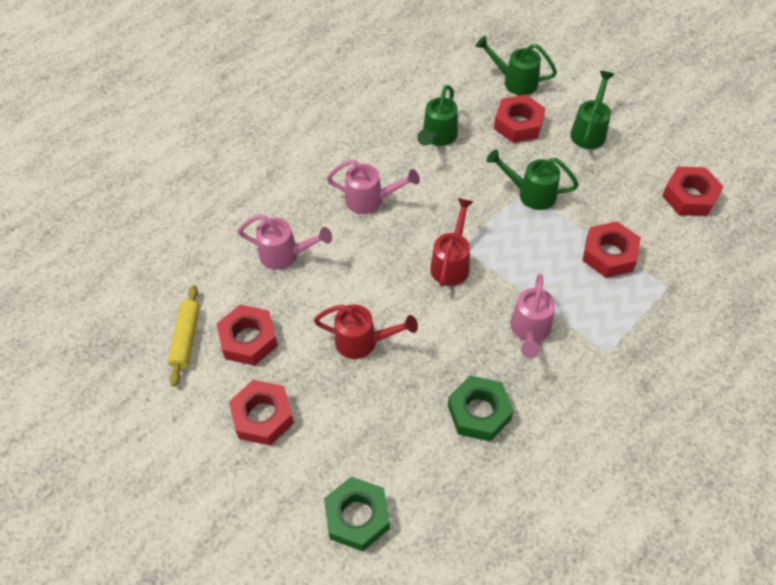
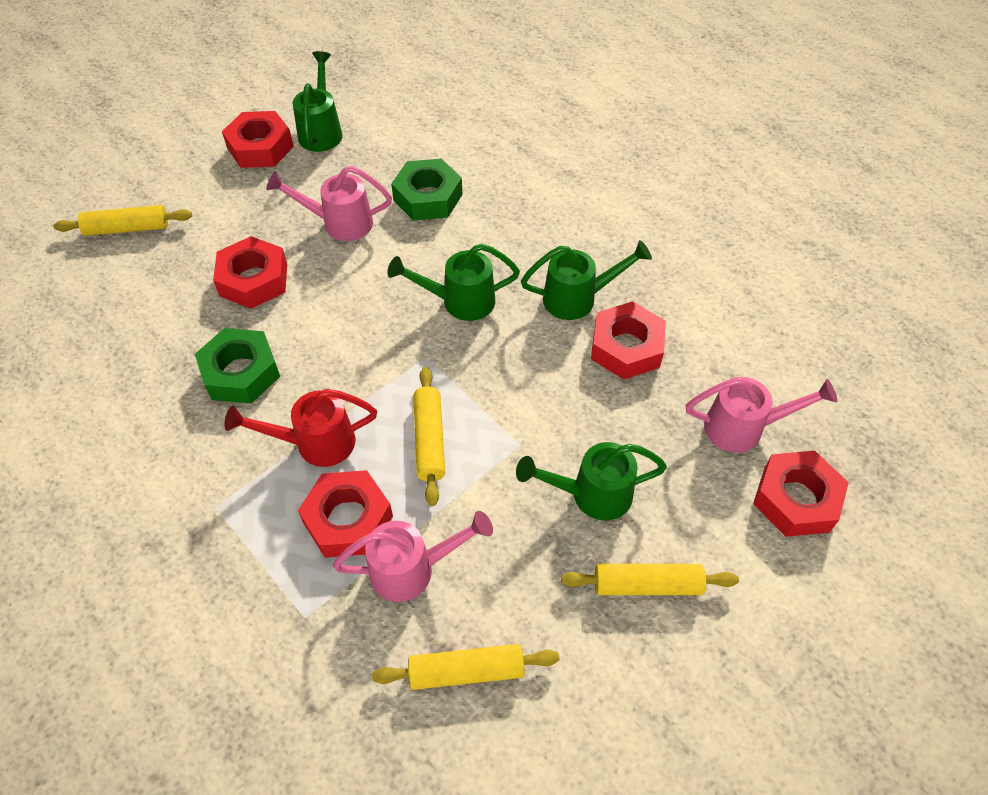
red watering can: [314,304,418,359] [430,198,473,287] = 2 -> [224,389,377,467] = 1
yellow rolling pin: [168,285,200,387] = 1 -> [53,205,192,236] [372,644,560,690] [413,367,445,506] [561,564,739,595] = 4

